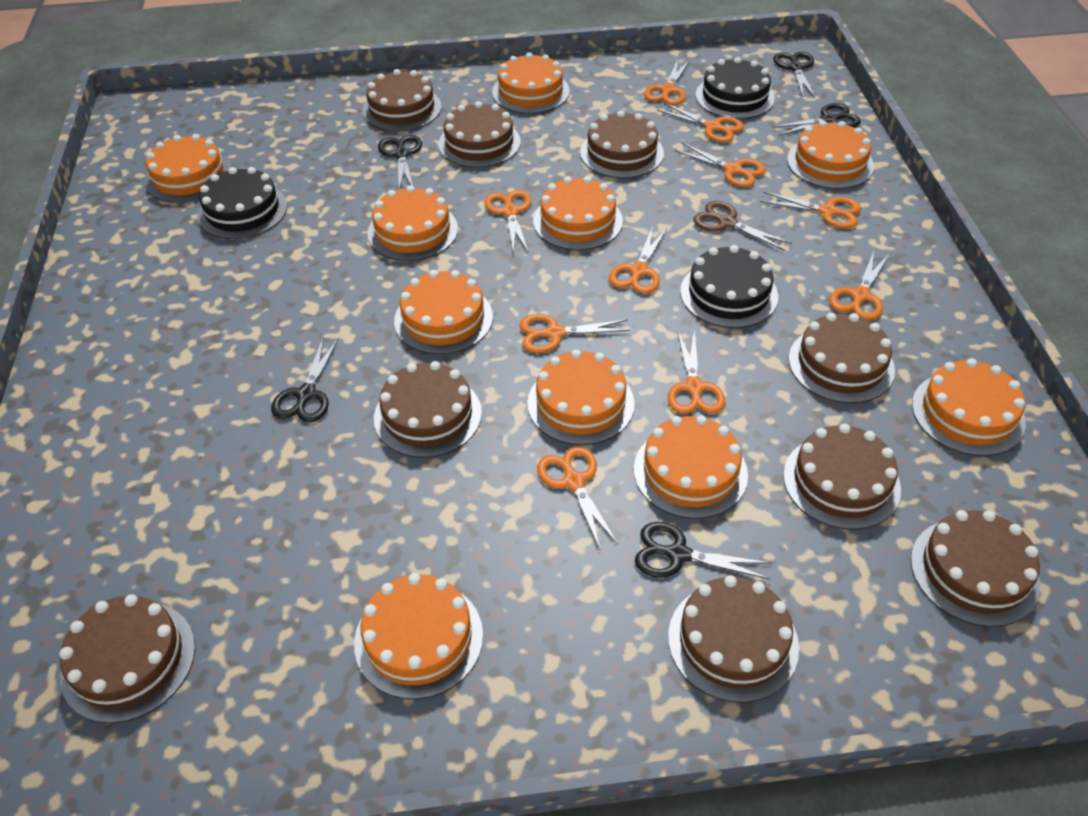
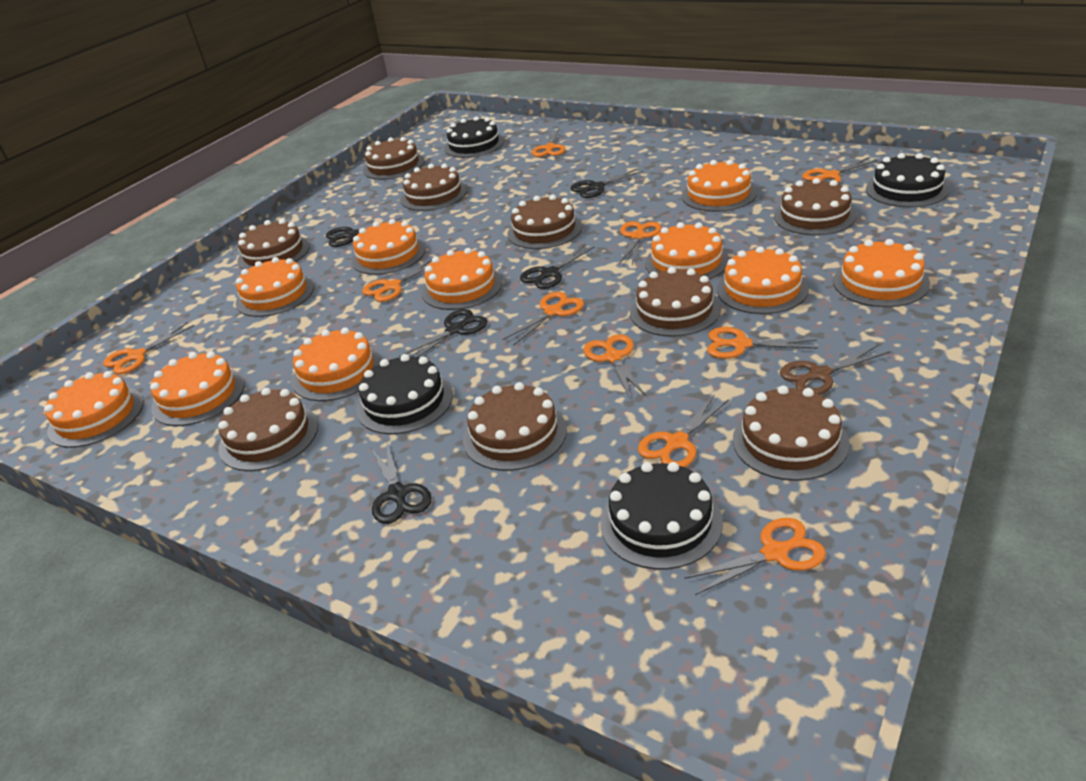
black cake: [197,167,287,239] [680,245,778,328] [696,57,775,119] = 3 -> [356,354,453,434] [444,116,504,158] [600,462,723,570] [866,153,949,207] = 4

